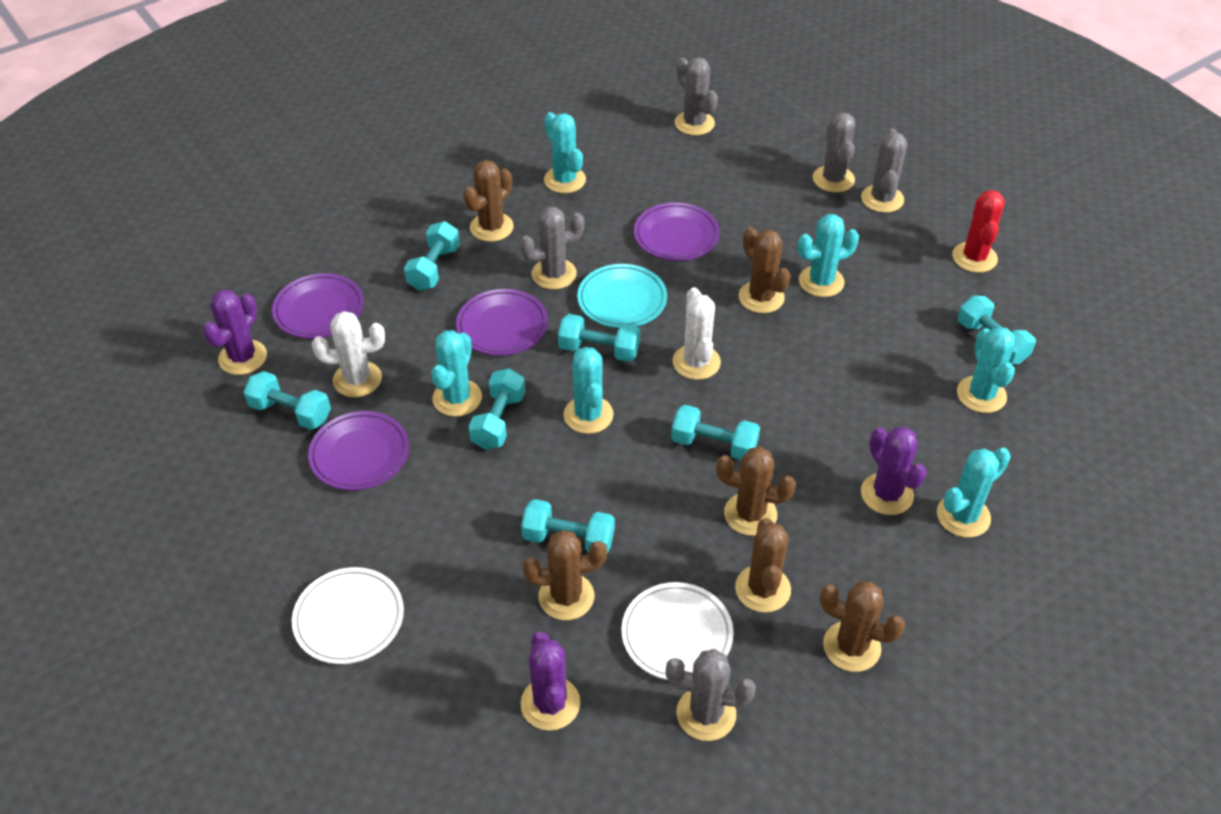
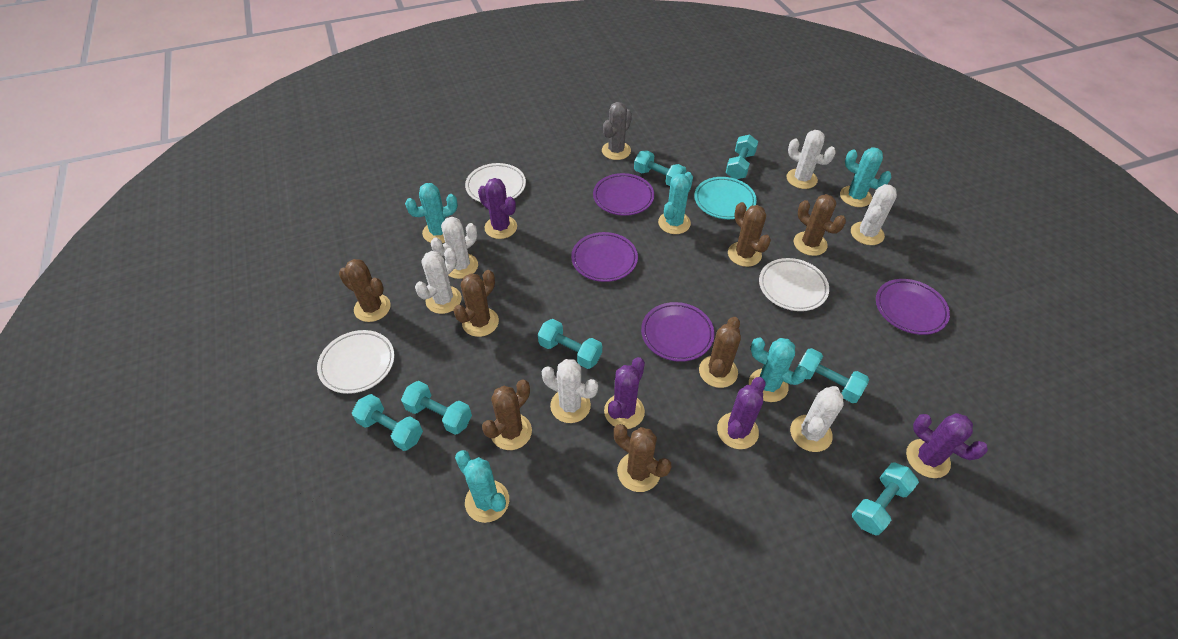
brown cactus: [463,160,514,242] [523,530,607,620] [716,447,796,536] [735,518,791,613] [739,227,791,313] [820,581,905,672] = 6 -> [339,259,391,322] [454,270,499,337] [482,380,532,450] [614,424,671,492] [699,317,741,388] [728,202,771,267] [794,194,846,256] = 7
grey cactus: [520,207,585,289] [666,649,756,741] [675,57,718,135] [813,112,855,192] [861,128,907,213] = 5 -> [602,102,632,160] = 1
purple cactus: [203,290,267,375] [521,632,580,731] [861,427,927,515] = 3 -> [478,178,517,239] [604,357,645,429] [717,377,766,449] [906,413,988,478] = 4
red cactus: [952,190,1005,273] = 1 -> none = 0
turquoise cactus: [431,330,482,417] [544,112,586,193] [563,347,614,434] [797,214,859,297] [937,448,1011,537] [957,326,1015,413] = 6 -> [405,183,458,243] [455,450,509,523] [658,172,693,234] [749,337,808,402] [840,147,891,207] = 5
white cactus: [312,311,385,397] [673,287,721,380] = 2 -> [415,248,462,314] [431,217,478,279] [542,359,598,423] [786,130,836,189] [790,386,844,452] [851,184,897,245] = 6
white plate: [292,567,404,664] [622,582,734,680] = 2 -> [317,330,395,394] [465,163,526,202] [759,258,829,311] = 3

